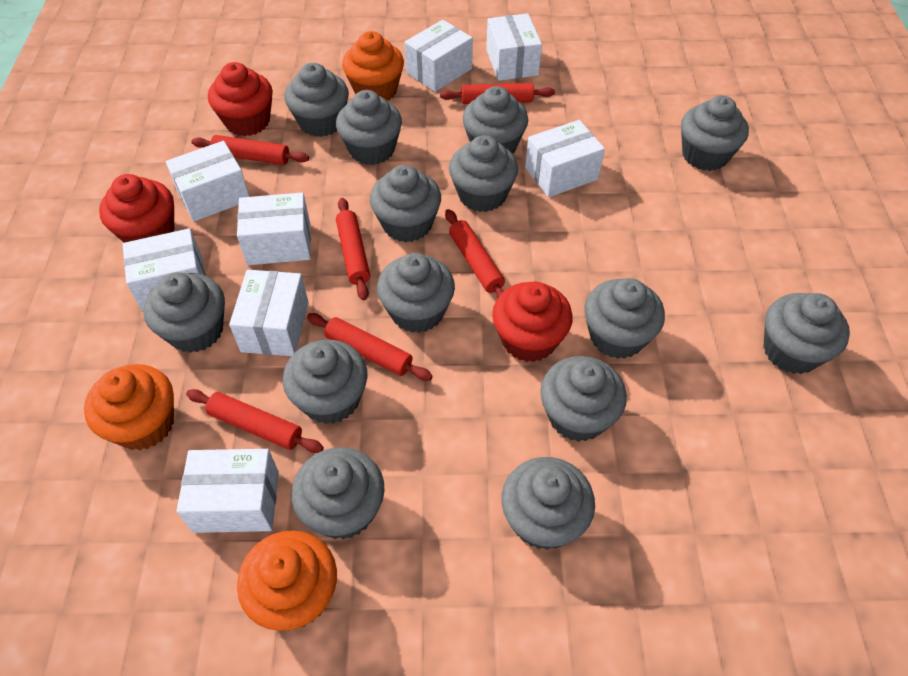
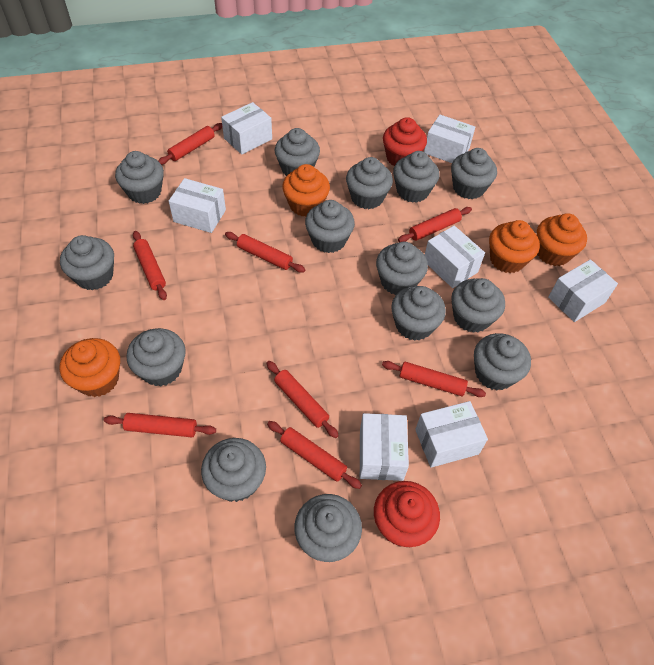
orange cupcake: [84,364,174,451] [237,530,337,631] [342,31,404,100] = 3 -> [60,338,120,397] [282,164,330,217] [489,220,540,273] [537,213,587,266] = 4
red cupcake: [99,174,174,243] [208,62,273,136] [492,281,573,362] = 3 -> [374,481,440,547] [383,117,427,166] = 2
red rolling pin: [186,389,324,453] [191,135,309,165] [307,313,433,381] [336,198,370,300] [440,83,555,104] [445,209,505,297] = 6 -> [104,413,216,437] [133,231,167,300] [159,123,222,165] [225,232,305,273] [266,361,339,438] [267,421,362,489] [382,361,486,397] [398,207,472,242] = 8
white box: [123,228,206,312] [166,141,250,222] [177,449,279,533] [229,270,309,356] [237,193,311,265] [404,20,473,92] [486,13,542,81] [525,120,605,197] = 8 -> [169,178,226,233] [221,102,272,155] [360,413,409,481] [415,401,488,468] [424,115,475,163] [425,226,485,288] [548,259,618,322] = 7

